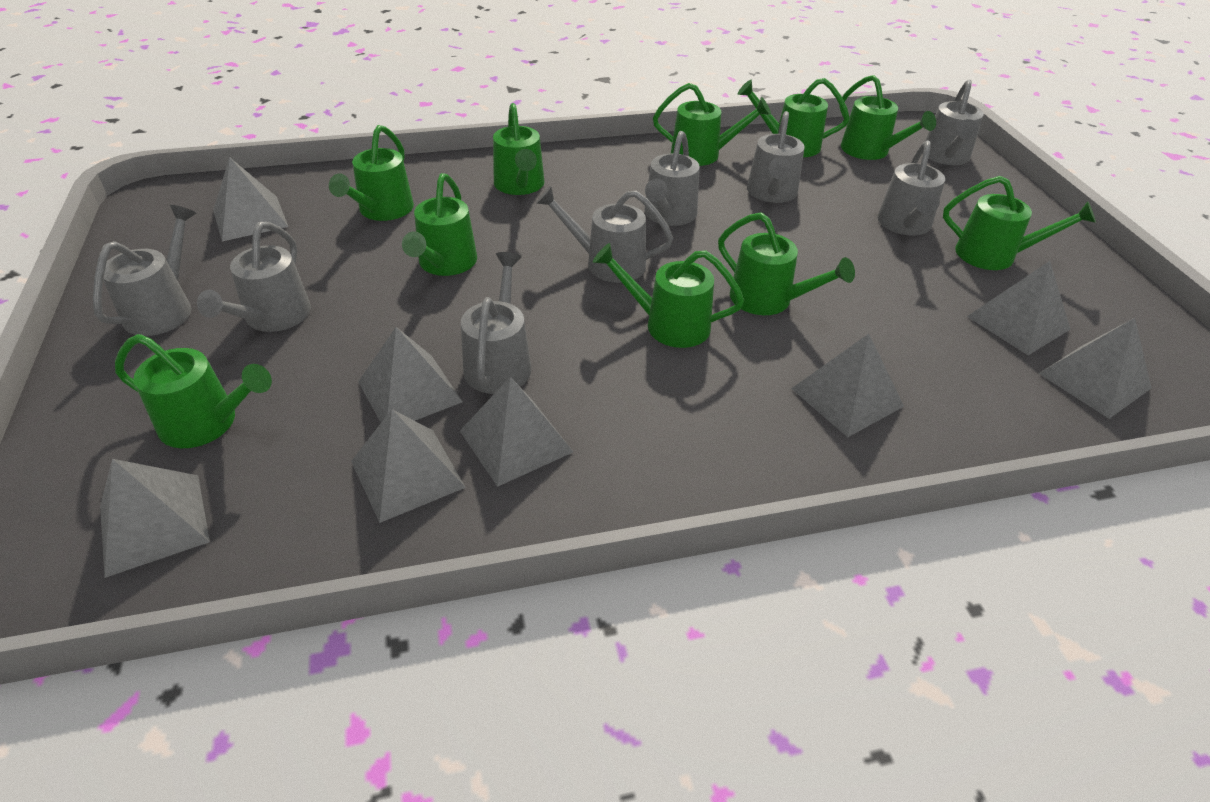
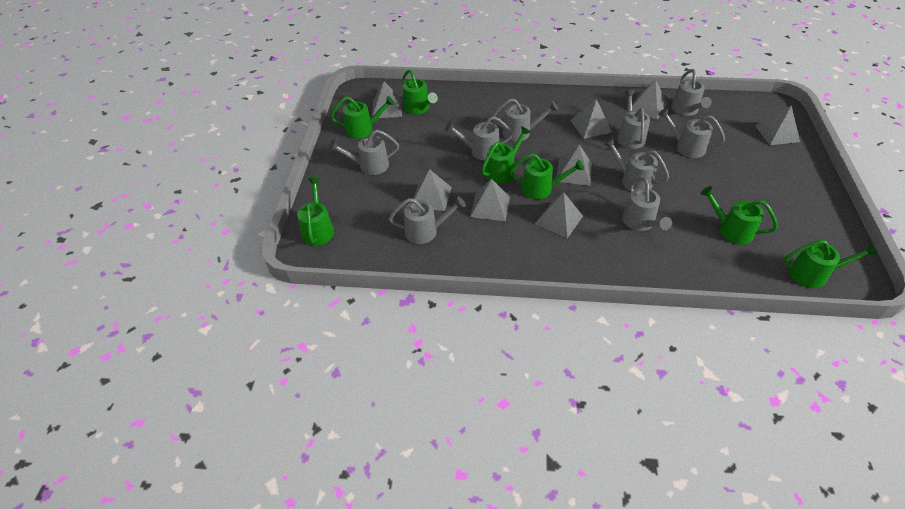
green watering can: [115,334,272,448] [329,125,414,221] [402,173,477,276] [493,103,545,195] [593,243,744,348] [653,83,771,166] [718,212,855,315] [738,78,850,157] [839,75,936,160] [943,176,1096,270] = 10 -> [297,178,334,246] [330,96,395,139] [402,69,438,115] [481,126,531,184] [510,153,584,199] [700,186,778,245] [784,240,878,288] = 7
grey watering can: [93,205,196,336] [197,222,311,332] [461,252,531,394] [536,186,673,283] [644,131,700,226] [747,111,805,203] [877,140,945,236] [925,80,984,165] = 8 -> [329,130,399,175] [389,197,466,244] [445,116,513,160] [492,98,558,142] [604,137,669,191] [617,90,650,149] [622,178,672,231] [658,108,725,158] [671,69,712,116] = 9

